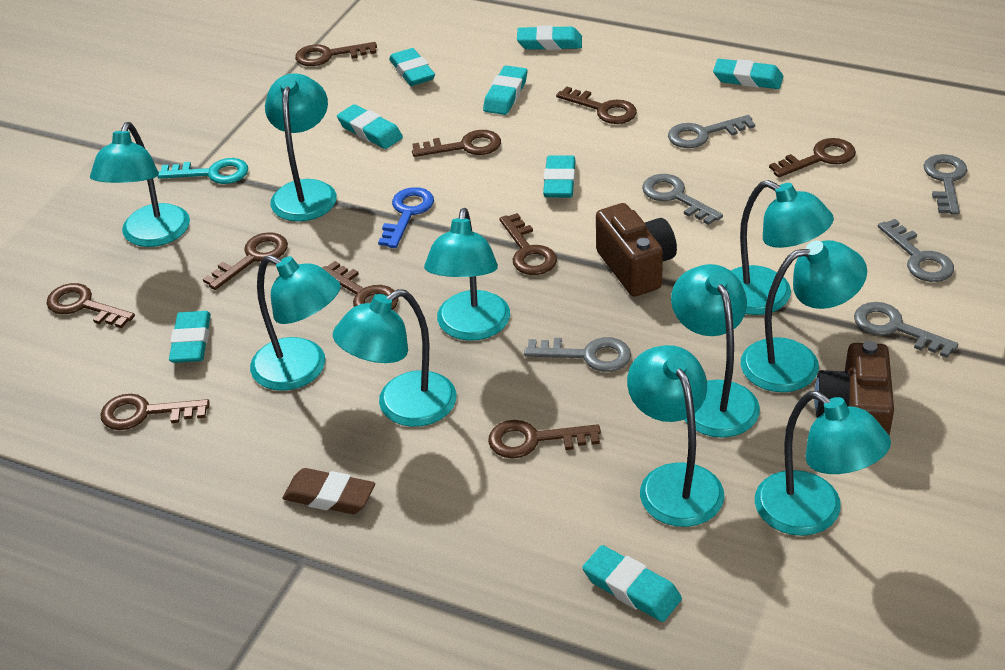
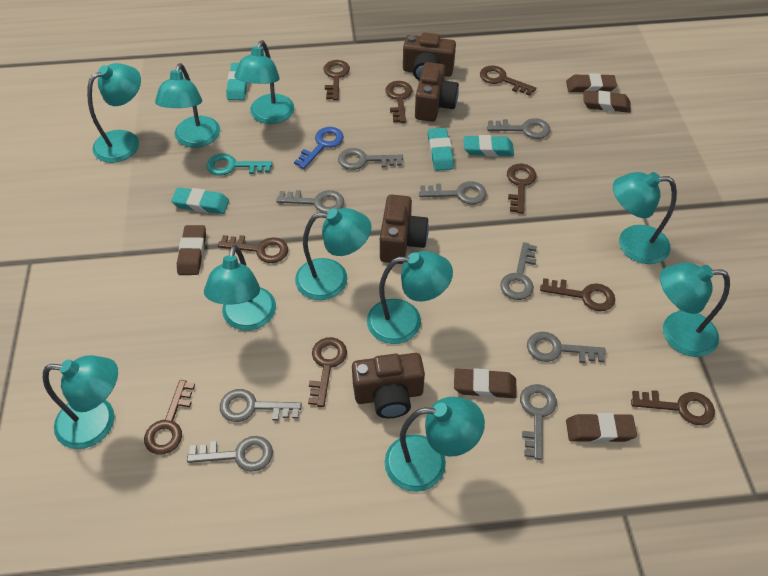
brown camera: [596,203,677,297] [814,341,894,436] = 2 -> [352,353,425,418] [380,195,429,264] [403,32,456,81] [415,62,459,122] = 4
brown eraser: [282,468,375,514] = 1 -> [177,225,206,275] [454,368,517,398] [566,74,617,93] [566,413,637,443] [584,90,631,113] = 5
brown key: [46,283,135,328] [100,394,210,430] [203,232,288,290] [295,42,377,66] [323,261,399,310] [412,130,501,157] [488,420,601,458] [499,213,557,275] [556,87,637,124] [769,138,856,177] = 10 -> [144,380,195,454] [218,235,288,263] [308,337,347,407] [323,60,350,100] [385,81,413,123] [480,65,536,96] [507,164,537,214] [540,278,615,311] [631,390,715,425] = 9
grey key: [524,337,631,372] [642,174,723,225] [668,115,755,148] [854,302,958,358] [878,219,954,282] [923,154,967,215] = 6 -> [187,436,273,472] [220,389,302,422] [276,190,344,213] [338,148,403,170] [419,181,487,205] [487,118,550,139] [500,242,537,300] [520,384,557,460] [527,332,606,363] = 9
turquoise eraser: [169,311,211,363] [337,104,403,149] [389,48,435,86] [483,66,527,115] [517,25,582,50] [543,155,576,198] [582,545,682,622] [713,59,783,89] = 8 -> [171,187,229,214] [226,63,248,100] [428,128,454,171] [464,135,514,157] = 4

